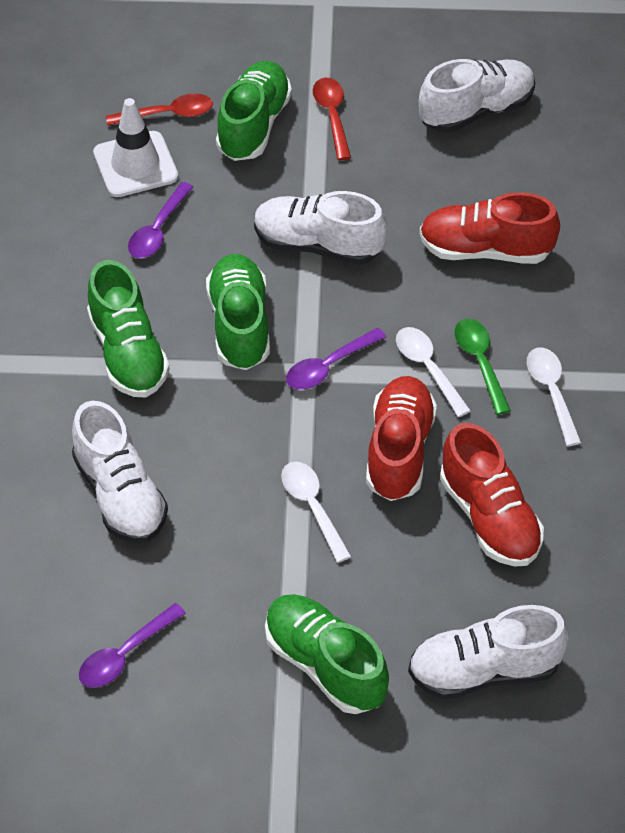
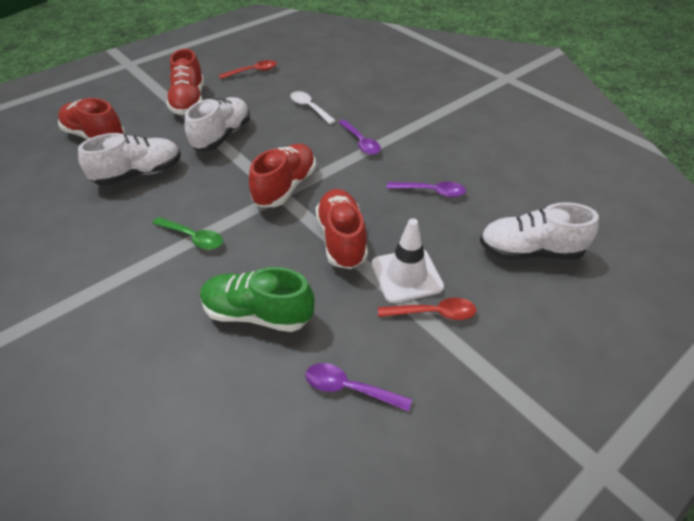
green shoe: [87,260,170,398] [206,254,270,370] [216,61,292,161] [265,594,389,714] = 4 -> [200,267,314,332] = 1
red shoe: [366,376,437,501] [419,192,560,264] [440,423,544,567] = 3 -> [58,98,125,140] [166,49,204,115] [249,144,316,207] [316,189,368,269] = 4
white shoe: [72,401,168,543] [254,191,387,265] [408,605,569,699] [418,59,535,133] = 4 -> [78,133,181,186] [185,97,250,151] [480,202,599,260] = 3
white spoon: [281,461,352,563] [396,327,471,417] [527,348,581,446] = 3 -> [290,91,336,124] = 1

